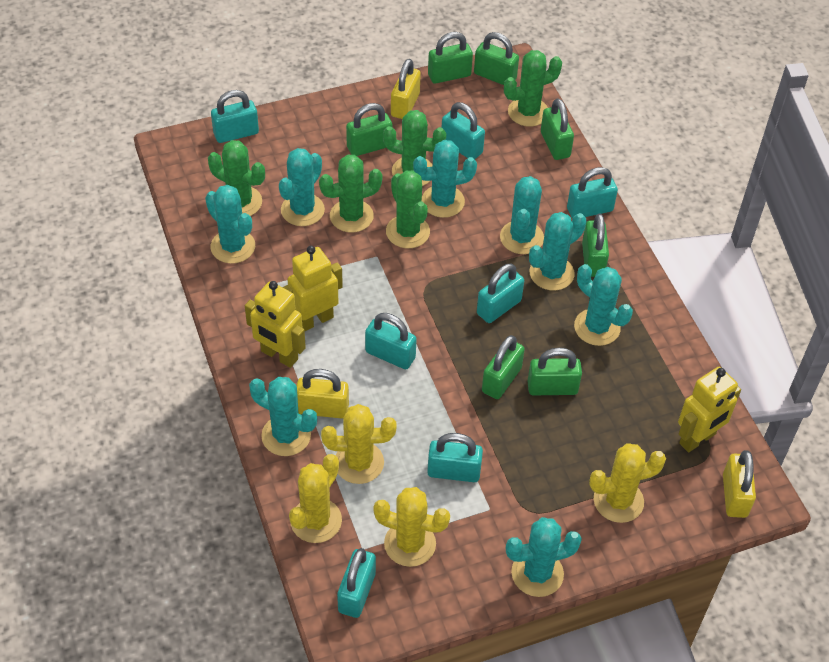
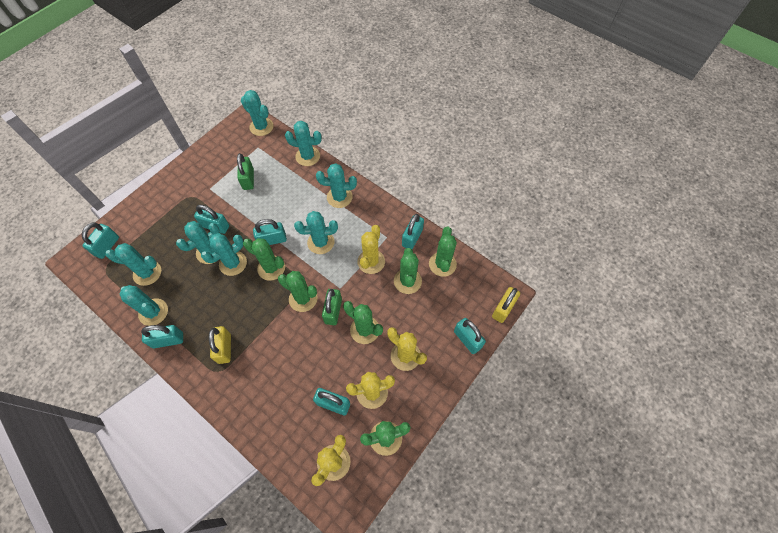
green cactus: [208,140,265,216] [319,155,382,233] [383,110,446,186] [386,170,430,248] [504,50,562,127] = 5 -> [243,238,285,281] [278,271,318,312] [343,301,383,344] [360,421,411,456] [394,248,422,294] [429,227,457,277] = 6
green padlock: [346,103,393,156] [428,32,473,84] [474,32,519,85] [482,335,525,399] [528,348,582,395] [541,98,574,160] [582,214,609,277] = 7 -> [237,153,254,190] [322,289,342,325] = 2
yellow padlock: [297,369,349,419] [391,59,421,119] [723,450,756,518] = 3 -> [209,326,231,364] [492,287,520,323] = 2
yellow robot: [245,281,306,368] [283,246,343,331] [678,367,741,452] = 3 -> none = 0

